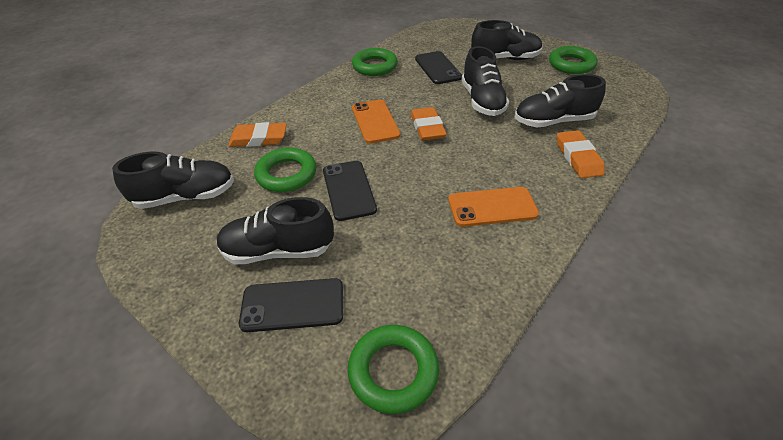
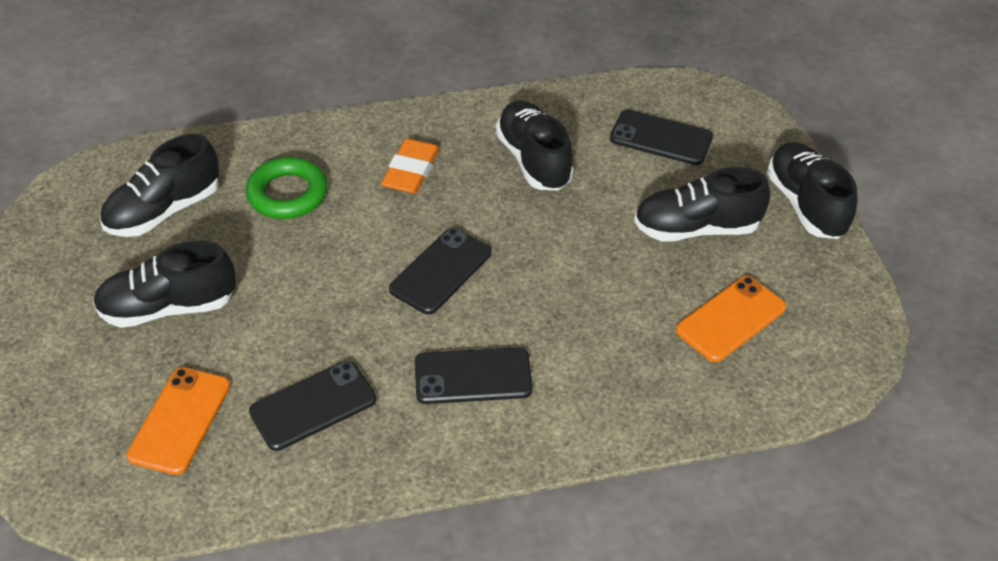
black phone: [239,278,343,332] [323,161,377,221] [415,51,462,84] = 3 -> [249,361,376,451] [389,228,492,315] [415,347,533,404] [610,110,713,165] = 4
green ring: [254,147,316,192] [348,325,439,414] [352,48,398,76] [549,46,598,74] = 4 -> [246,157,328,219] = 1
orange eraser: [228,122,287,147] [411,107,447,141] [557,130,605,178] = 3 -> [381,138,440,194] = 1

